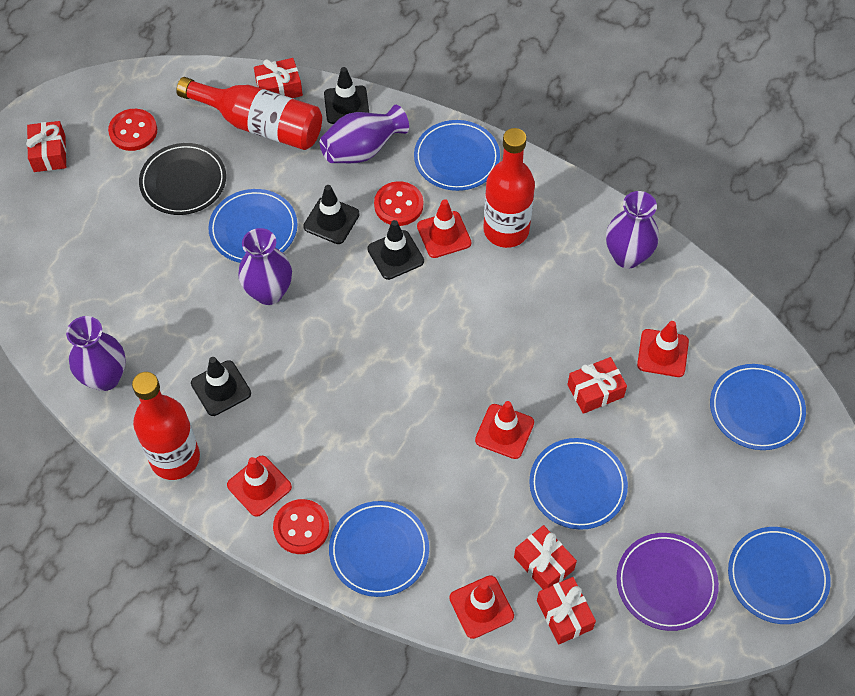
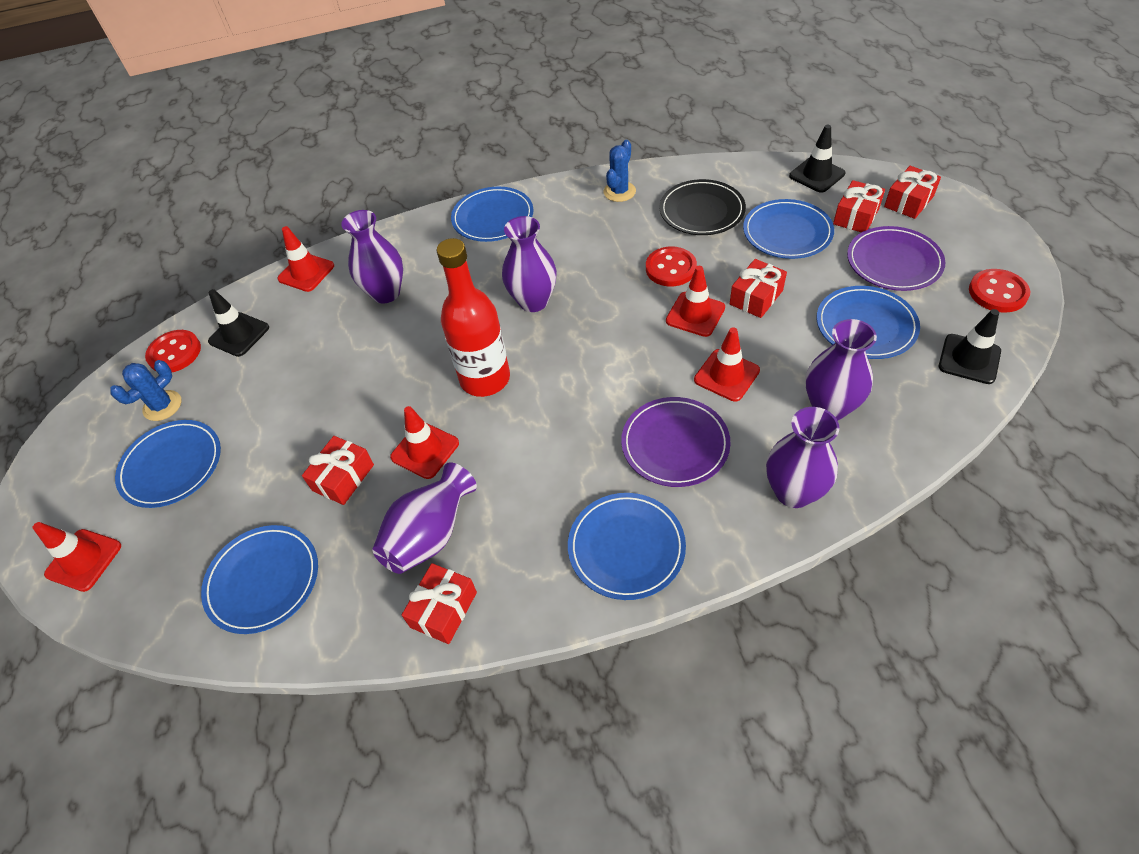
black traffic cone: [191,357,251,416] [303,185,360,244] [324,67,369,124] [367,220,424,280] = 4 -> [208,289,269,357] [789,125,845,193] [939,309,1001,384] = 3
blue cactus: none = 0 -> [110,360,181,421] [604,140,636,202] = 2
purple plate: [616,533,719,631] = 1 -> [621,397,731,487] [847,226,945,291] = 2
purple vase: [66,316,126,391] [238,228,292,305] [320,105,409,163] [606,191,659,268] = 4 -> [341,210,403,304] [372,462,477,574] [502,216,557,312] [766,407,839,508] [806,319,877,421] = 5
red bottle: [132,372,200,480] [176,77,322,150] [483,128,535,248] = 3 -> [436,238,510,397] = 1

